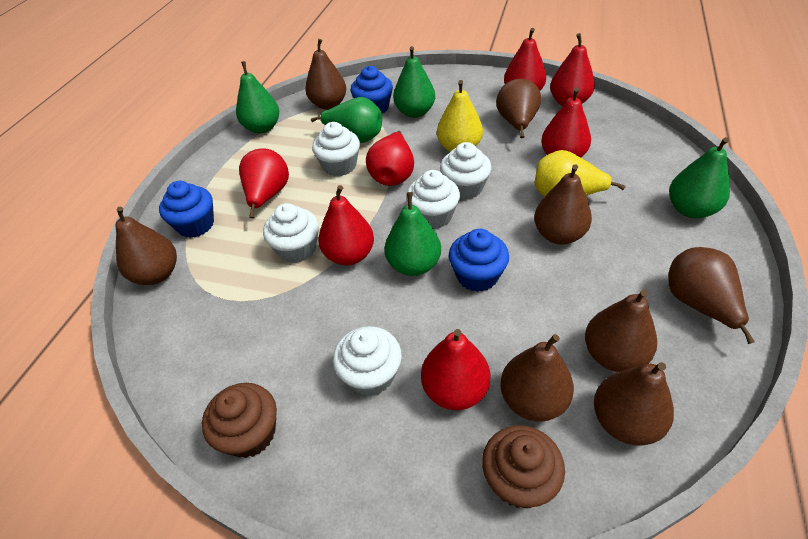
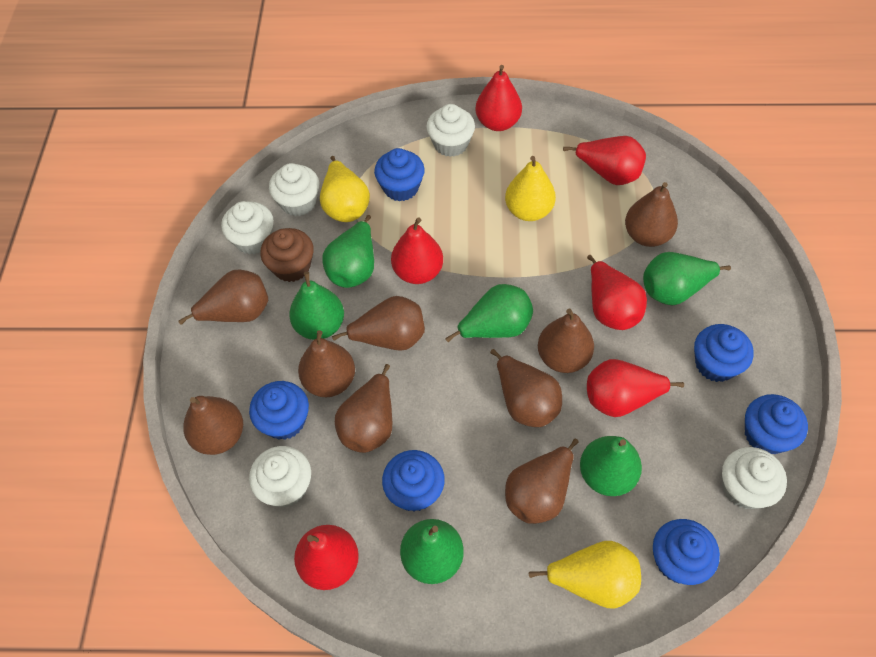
blue cupcake: [159,181,214,238] [351,66,393,114] [449,229,509,292] = 3 -> [249,381,309,440] [374,148,425,201] [382,450,445,511] [653,519,720,585] [694,324,754,382] [745,394,808,454] = 6
brown cupcake: [202,383,277,458] [482,425,565,508] = 2 -> [260,228,314,282] = 1
brown pear: [115,207,177,285] [305,39,346,110] [496,79,541,138] [500,334,574,422] [534,164,592,244] [585,289,657,372] [594,362,674,445] [668,247,755,344] = 8 -> [178,270,268,325] [183,396,243,455] [298,330,355,397] [332,296,425,351] [335,364,392,453] [490,349,562,427] [505,439,579,524] [538,308,594,373] [625,182,678,247] = 9
green pear: [236,61,279,134] [311,97,382,143] [384,192,441,276] [393,46,435,118] [669,137,730,218] = 5 -> [289,272,344,340] [322,215,374,288] [400,519,464,584] [445,284,533,342] [580,436,642,496] [643,252,731,305] = 6
red pear: [239,148,289,218] [318,185,374,266] [366,131,414,186] [421,329,491,410] [504,28,546,91] [541,87,591,158] [550,33,595,106] = 7 -> [294,525,359,590] [391,217,443,284] [475,65,522,131] [563,136,646,185] [587,255,647,330] [587,359,684,417] = 6
yellow pear: [437,80,483,152] [535,150,626,197] = 2 -> [320,156,370,222] [505,156,556,221] [529,541,641,609] = 3

